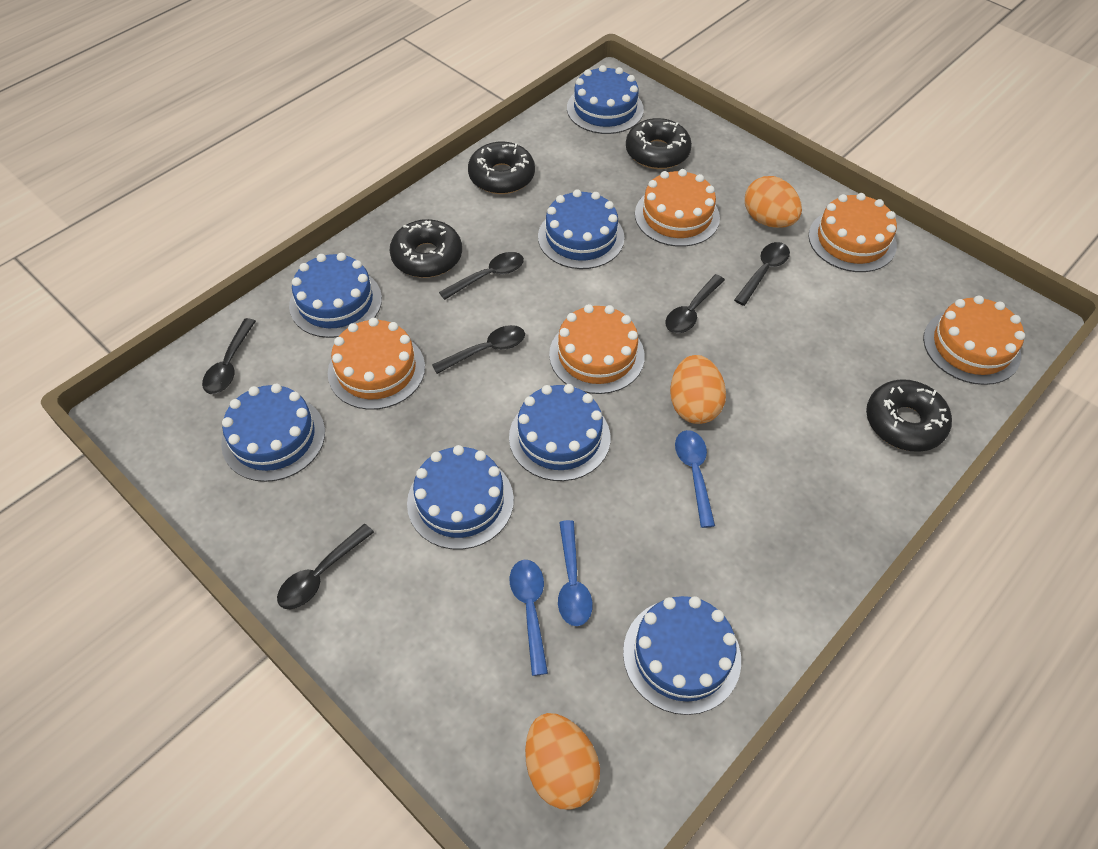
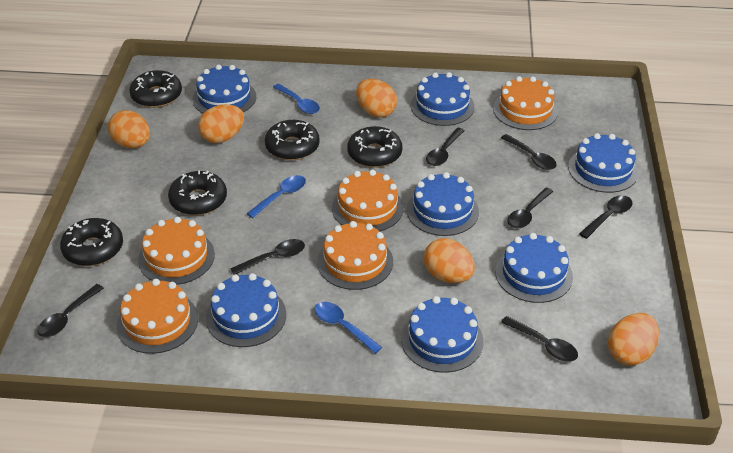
black donut: [390,219,462,278] [468,141,535,194] [626,118,692,169] [866,379,952,452] = 4 -> [60,218,123,266] [129,70,182,108] [168,171,227,216] [265,120,320,160] [347,126,403,168] = 5
black spoon: [202,318,256,394] [277,524,374,609] [432,325,525,374] [439,252,524,300] [665,274,725,333] [734,242,790,306] = 6 -> [37,284,104,337] [230,239,305,275] [426,128,465,166] [501,134,557,170] [501,316,578,362] [507,188,553,229] [579,195,632,239] = 7
orange egg: [525,713,600,810] [670,355,726,424] [745,176,802,228] = 3 -> [108,110,150,148] [198,104,244,143] [356,79,397,118] [424,238,475,283] [608,313,659,366] = 5

